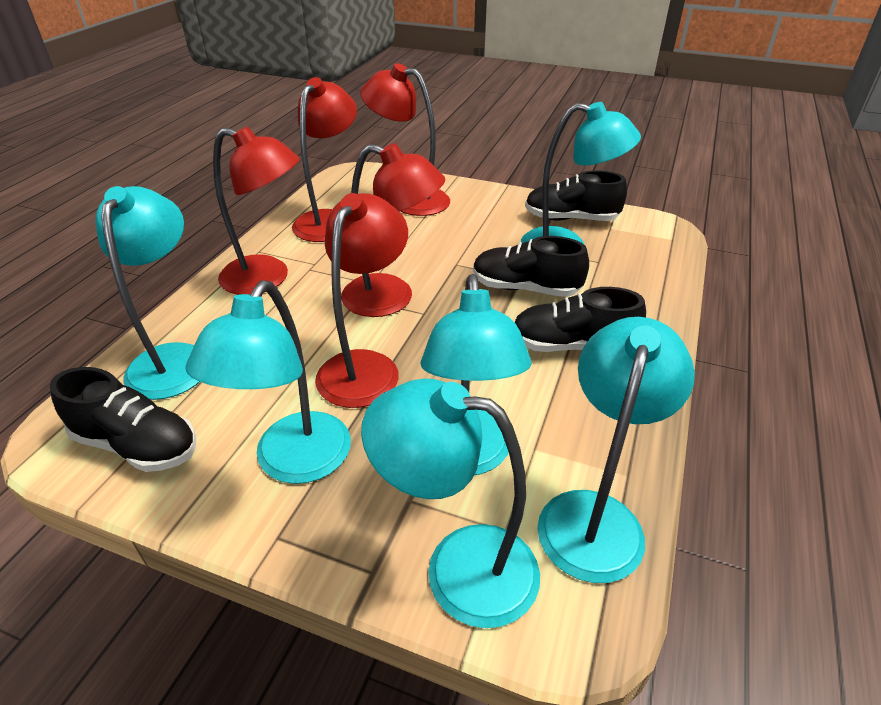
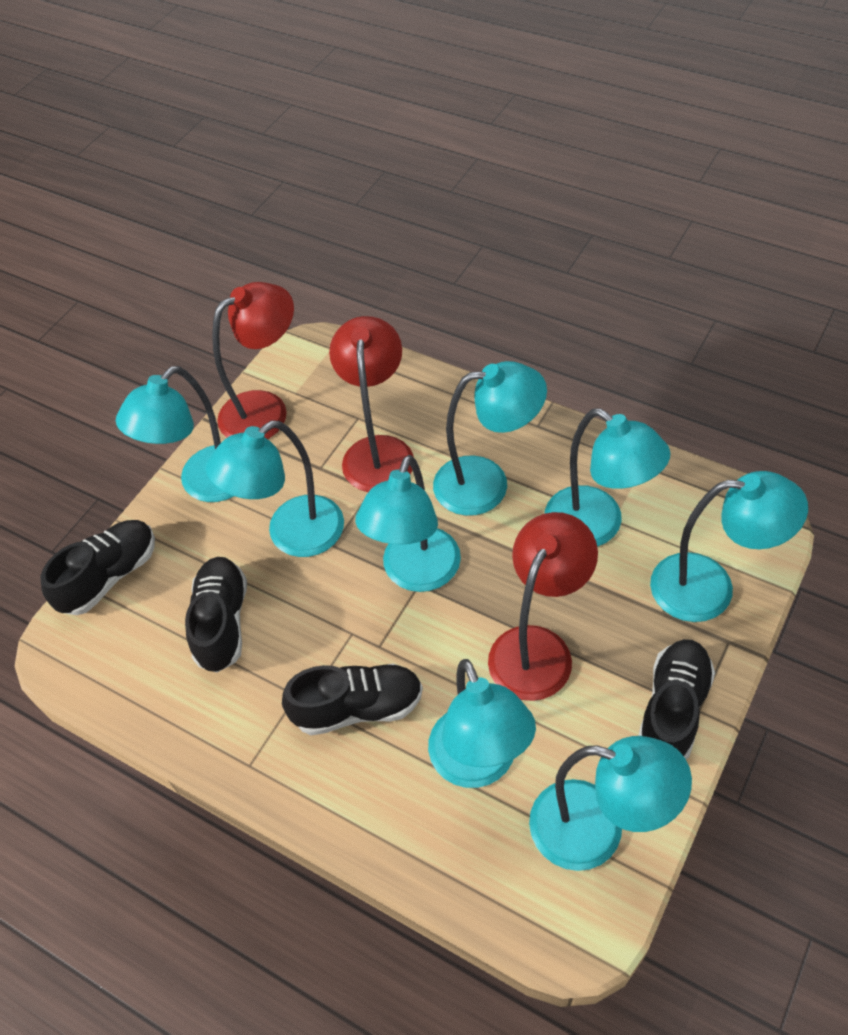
red lamp: [213,126,299,295] [292,77,357,242] [315,193,408,408] [341,143,445,317] [360,63,450,216] = 5 -> [212,282,294,439] [329,316,414,492] [488,512,598,701] = 3
turquoise lamp: [95,186,199,400] [185,280,351,484] [361,378,540,628] [421,274,532,475] [521,102,641,244] [538,317,695,583] = 6 -> [116,366,234,502] [206,421,344,557] [355,455,461,592] [428,659,536,788] [433,361,547,516] [529,736,692,871] [545,408,670,547] [650,471,808,622] = 8

